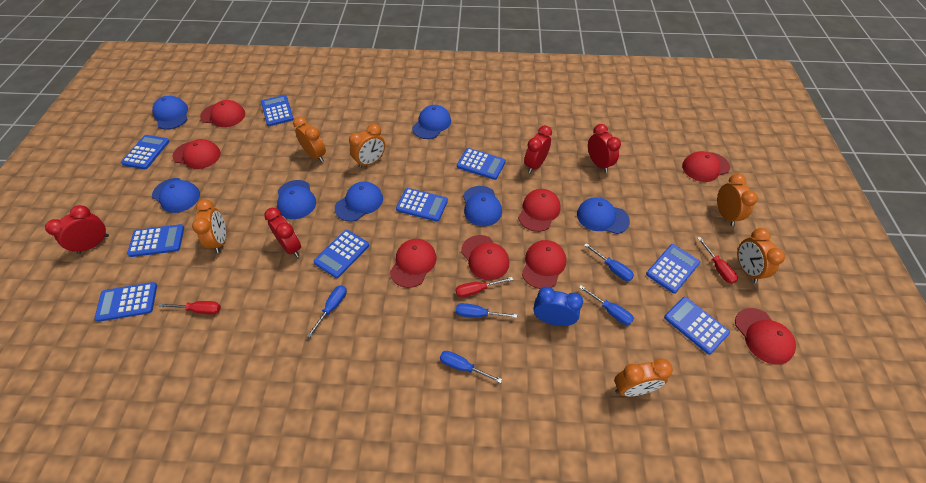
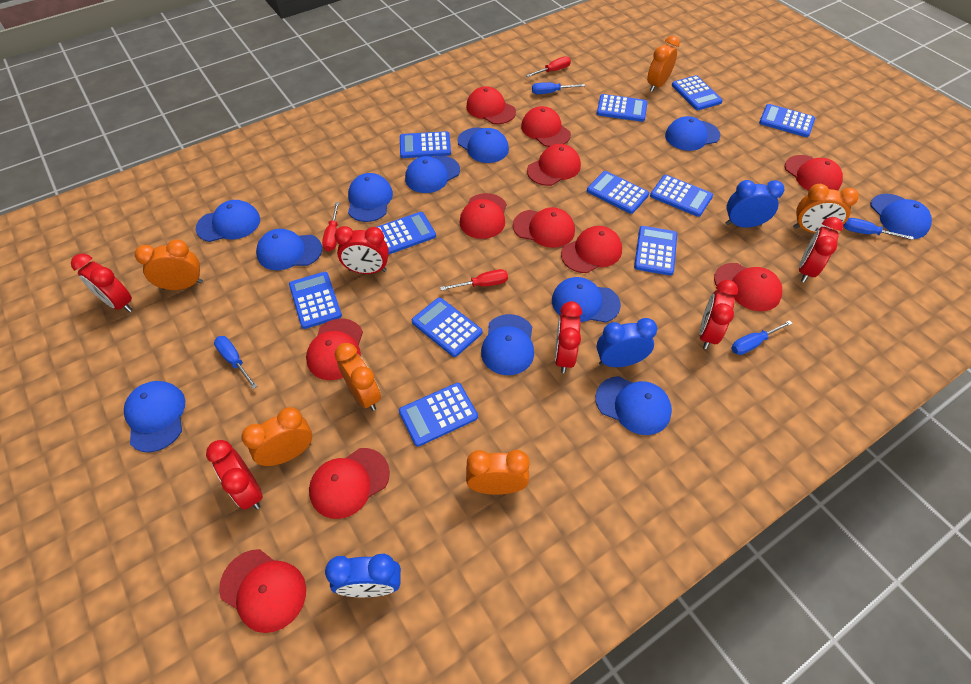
blue calculator: [94,282,157,322] [121,135,170,169] [127,224,184,257] [261,95,294,126] [314,230,369,278] [396,188,448,222] [457,148,506,180] [646,244,700,294] [664,297,730,354] = 9 -> [289,272,342,329] [377,212,436,255] [399,383,478,447] [400,131,451,158] [412,297,482,357] [587,171,649,214] [597,94,647,122] [634,226,677,276] [650,175,713,217] [672,75,723,110] [759,104,815,137] = 11
blue cap: [152,96,188,130] [152,178,200,213] [277,180,316,219] [335,181,383,222] [412,105,451,139] [463,186,502,226] [577,197,630,234] = 7 -> [124,381,185,453] [195,200,260,242] [256,229,322,270] [348,173,393,222] [405,156,460,193] [457,128,509,163] [481,314,534,375] [552,277,621,323] [595,376,672,435] [665,116,720,151] [871,194,932,239] = 11
blue clock: [533,287,583,326] = 1 -> [325,554,401,597] [596,318,657,367] [725,180,784,228] = 3
blue screwdriver: [307,285,347,338] [440,351,502,383] [456,303,517,318] [579,285,634,325] [584,243,634,281] = 5 -> [214,336,258,389] [532,82,585,94] [731,320,793,355] [843,218,914,240] = 4
red cap: [172,139,221,169] [200,100,245,127] [390,239,436,288] [461,235,509,280] [518,189,561,232] [522,240,566,289] [682,151,730,182] [735,308,796,365] = 8 -> [219,549,306,633] [306,319,363,380] [309,448,390,519] [459,193,507,239] [466,86,516,124] [513,207,575,248] [521,106,571,147] [527,144,581,186] [561,226,622,273] [714,263,782,311] [785,155,843,191] = 11
red clock: [45,205,109,254] [264,208,301,257] [524,125,552,173] [588,124,621,173] = 4 -> [71,254,132,312] [206,440,263,510] [335,226,389,274] [555,301,582,373] [699,280,738,349] [799,217,843,282] = 6

